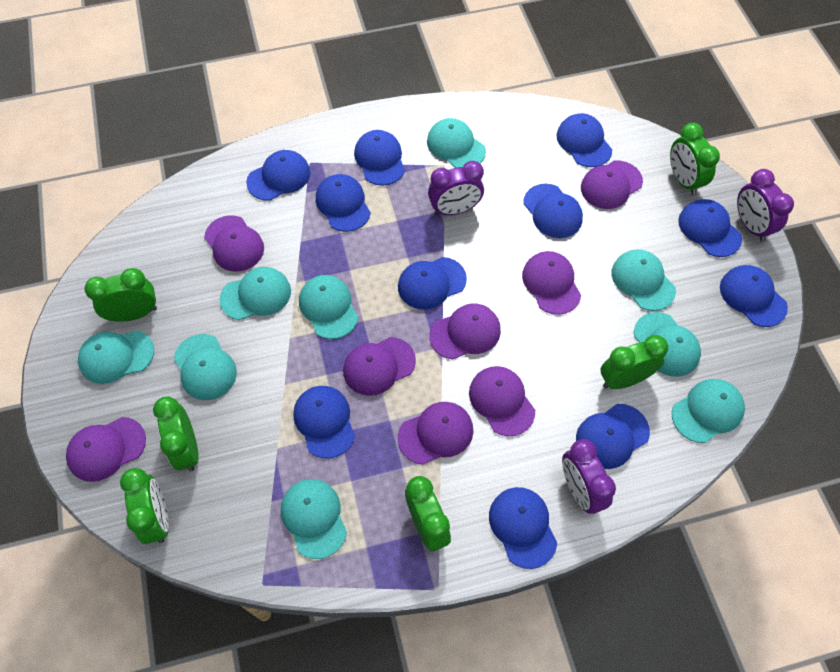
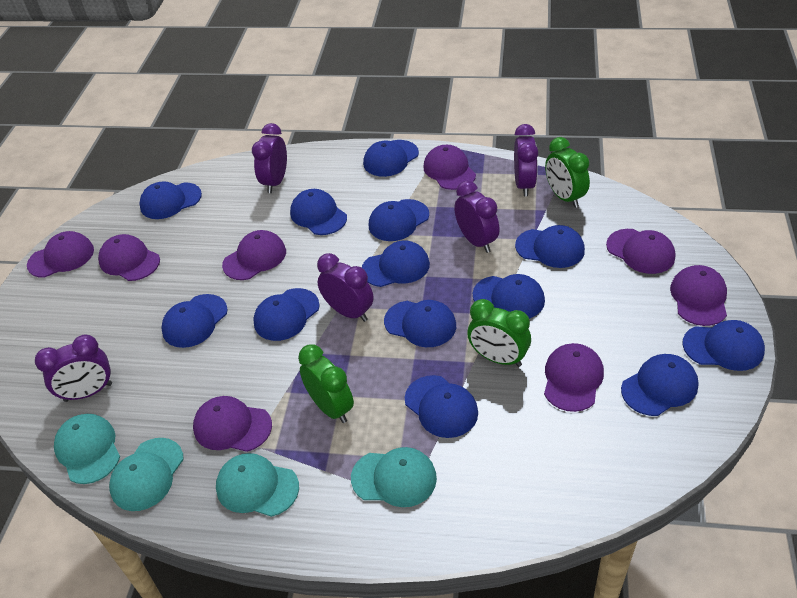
blue cap: [246,150,311,201] [293,386,355,459] [316,174,371,232] [354,130,405,186] [398,257,467,310] [489,487,557,569] [523,184,583,238] [556,113,612,167] [576,404,650,469] [678,199,742,257] [720,265,788,327] = 11 -> [139,181,202,219] [161,294,228,348] [253,288,320,341] [290,189,347,235] [362,240,430,287] [363,140,419,177] [369,199,429,241] [384,300,456,347] [405,375,478,438] [473,274,545,319] [515,225,585,268] [621,354,699,416] [683,320,765,371] = 13
green clock: [85,268,157,322] [120,468,169,544] [153,397,199,471] [405,476,451,551] [600,335,668,389] [670,122,720,195] = 6 -> [298,344,354,423] [467,299,531,367] [545,137,590,208] = 3
purple clock: [428,161,484,215] [562,439,616,514] [737,169,794,242] = 3 -> [35,334,112,402] [252,123,287,193] [317,253,373,322] [454,180,500,253] [514,124,538,197] = 5
turquoise cap: [78,330,154,384] [174,334,237,400] [219,267,291,320] [281,479,347,559] [299,275,358,339] [427,118,486,168] [612,249,676,311] [634,312,701,377] [672,379,745,443] = 9 -> [54,414,120,484] [109,438,184,511] [216,453,299,517] [351,447,437,507] = 4

